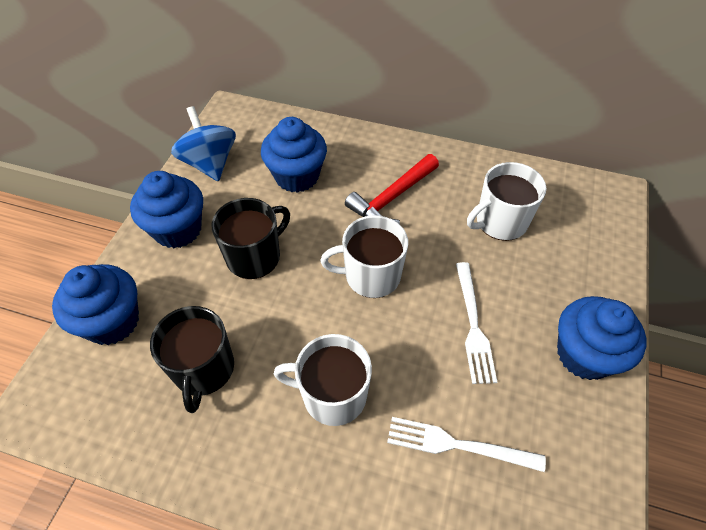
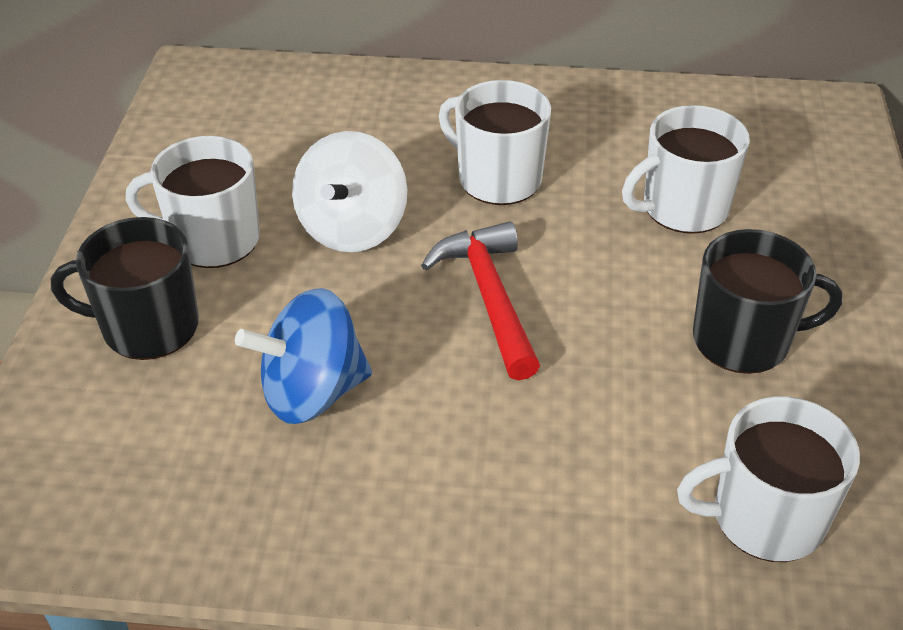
blue cupcake: [52,264,139,345] [130,171,203,248] [261,117,327,193] [557,296,647,380] = 4 -> none = 0
white fork: [387,417,546,472] [456,262,497,384] = 2 -> none = 0
white mug: [274,334,372,426] [321,215,408,298] [467,162,546,241] = 3 -> [126,136,260,268] [439,80,551,205] [622,105,750,234] [677,396,860,562] = 4
white spinning top: none = 0 -> [292,131,407,252] = 1

